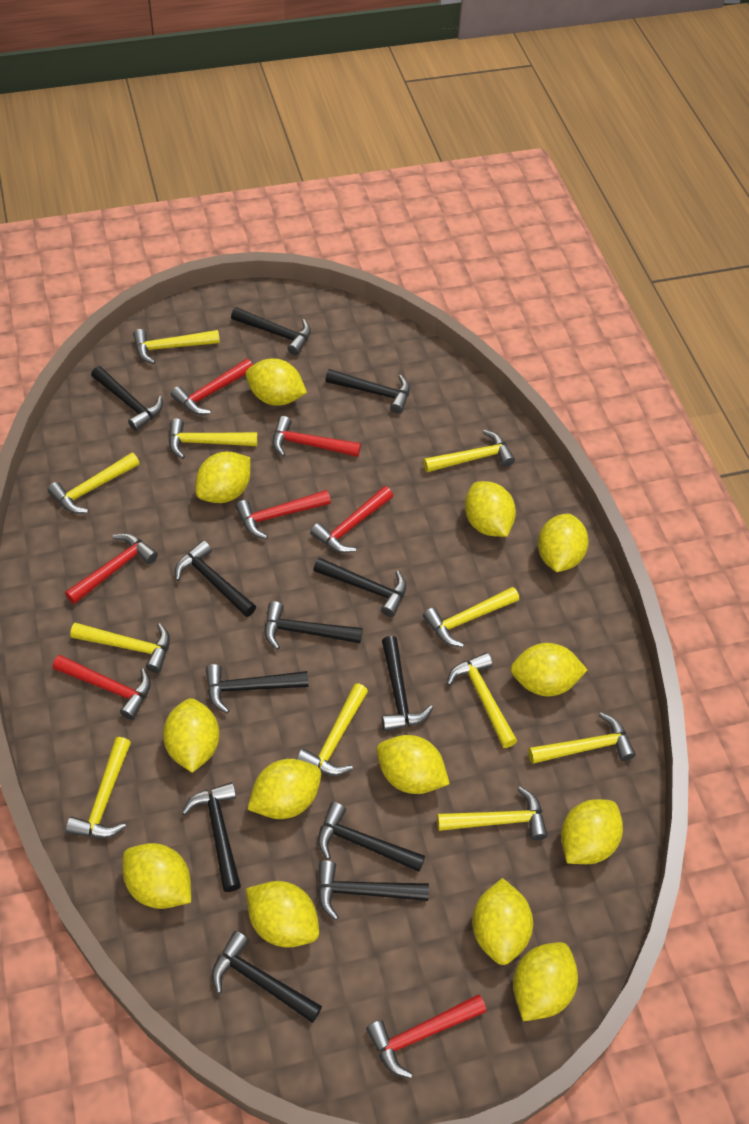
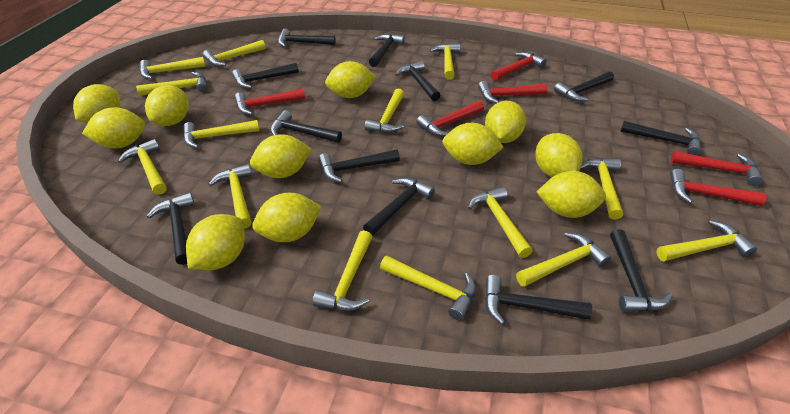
red hammer: [53,655,151,720] [65,533,158,604] [171,359,253,415] [235,490,331,539] [273,416,361,457] [310,486,393,553] [366,994,486,1079] = 7 -> [234,89,305,115] [416,101,484,137] [478,81,548,104] [491,52,546,81] [670,169,767,206] [671,151,763,186] = 6
yellow hammer: [48,453,140,514] [66,737,131,838] [70,623,170,673] [133,329,220,364] [169,418,258,459] [297,683,368,776] [423,430,515,472] [423,587,519,647] [437,786,548,840] [447,652,517,748] [528,713,636,764] = 11 -> [118,139,166,195] [136,72,208,96] [140,57,206,79] [183,120,259,148] [203,40,266,66] [209,164,252,229] [313,230,373,311] [364,88,404,133] [380,256,476,321] [430,43,461,80] [468,187,533,258] [516,232,611,287] [580,158,623,220] [656,220,757,261] = 14
yellow lemon: [122,843,191,909] [163,698,220,773] [195,452,250,503] [245,358,307,406] [246,881,319,948] [247,759,321,819] [376,735,450,794] [465,481,516,537] [472,878,533,965] [510,643,587,696] [513,942,578,1021] [538,513,589,572] [561,799,623,864] = 13 -> [73,84,121,124] [82,107,145,148] [145,85,189,126] [186,214,245,270] [250,134,312,178] [252,193,322,242] [325,61,376,98] [442,123,503,165] [485,101,526,143] [535,133,583,177] [537,171,606,218] = 11

